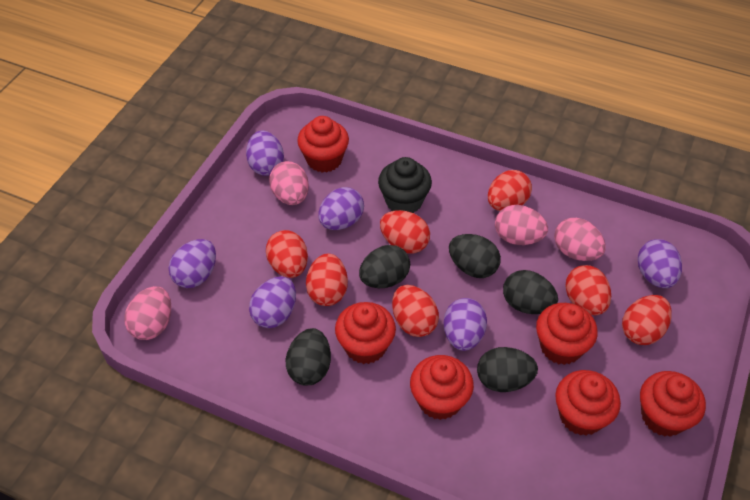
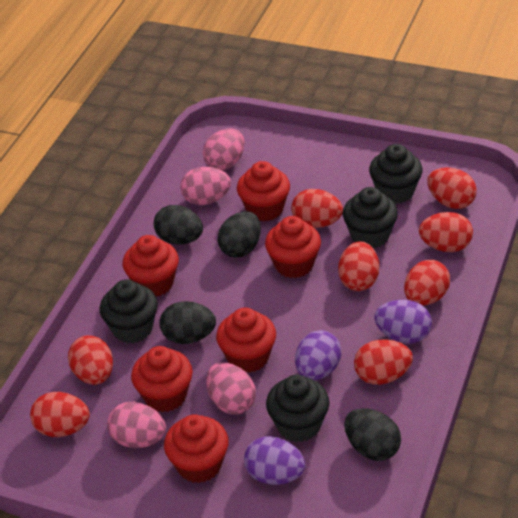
black cupcake: [378,157,432,213] = 1 -> [100,280,158,343] [266,374,330,442] [343,187,398,248] [369,144,423,204] = 4
black egg: [286,328,331,386] [359,245,410,288] [449,234,501,278] [477,347,538,392] [503,270,558,314] = 5 -> [154,205,203,244] [160,301,216,344] [218,211,261,258] [344,408,401,461] = 4
purple egg: [169,239,216,288] [246,130,284,176] [249,276,296,328] [318,187,364,230] [444,298,487,351] [637,239,682,288] = 6 -> [244,436,305,485] [295,330,342,380] [374,300,432,343] = 3
red egg: [266,230,308,278] [306,254,348,306] [380,210,430,254] [392,285,439,337] [488,170,532,211] [565,265,611,315] [622,295,672,345] = 7 -> [30,392,90,437] [68,335,113,385] [291,189,343,228] [338,241,379,291] [354,339,413,385] [404,260,450,306] [419,212,473,252] [427,167,477,209] = 8

